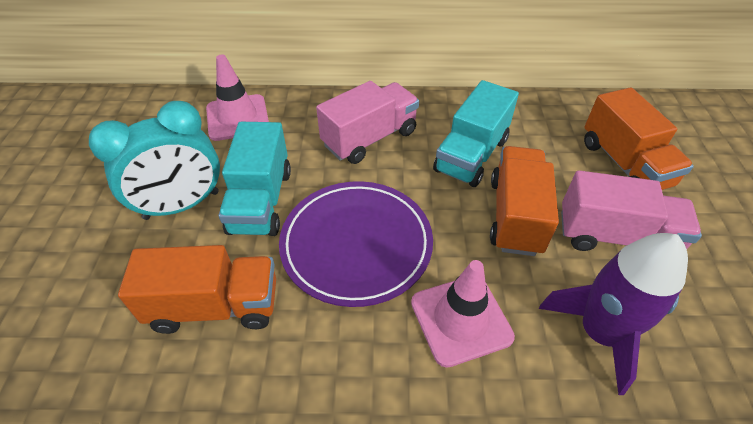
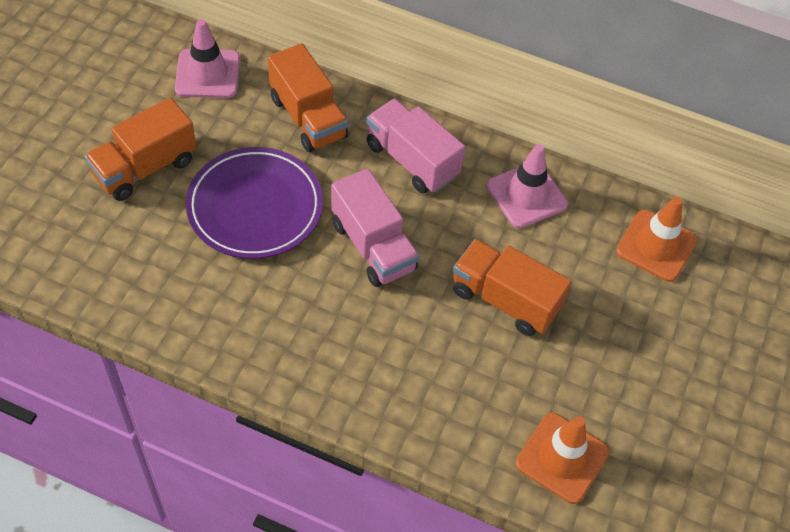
orange traffic cone: none = 0 -> [516,413,610,504] [616,197,698,282] = 2
purple rocket: [539,233,688,395] = 1 -> none = 0
turquoise clock: [89,101,220,220] = 1 -> none = 0
turquoise truck: [219,122,291,236] [433,80,519,187] = 2 -> none = 0

